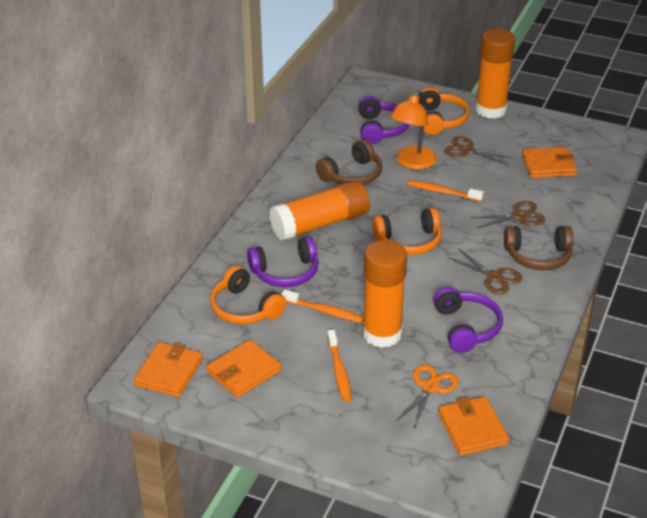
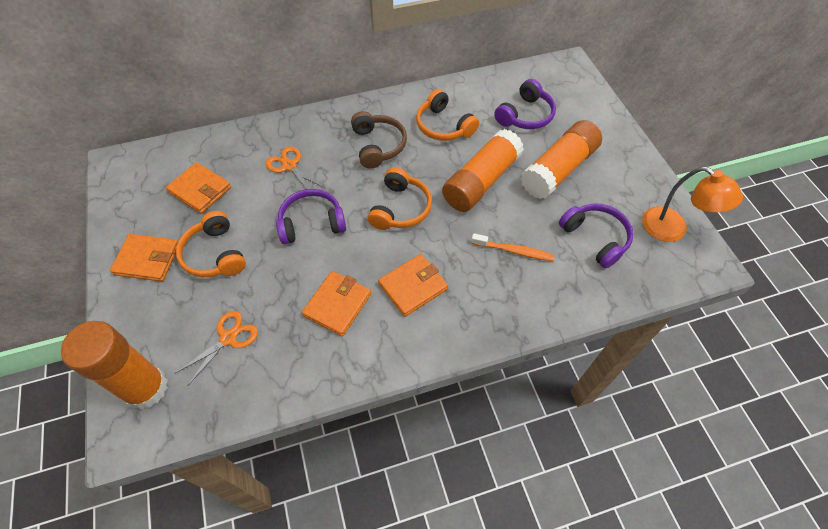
brown headphones: [316,140,382,185] [504,226,573,270] = 2 -> [351,111,407,168] = 1
brown scissors: [444,136,513,165] [448,249,522,294] [470,201,545,228] = 3 -> none = 0
orange scissors: [396,365,458,428] = 1 -> [176,311,258,385] [265,146,323,189] = 2
orange toothbrush: [282,289,364,323] [327,330,352,402] [407,180,484,202] = 3 -> [471,233,555,261] = 1

